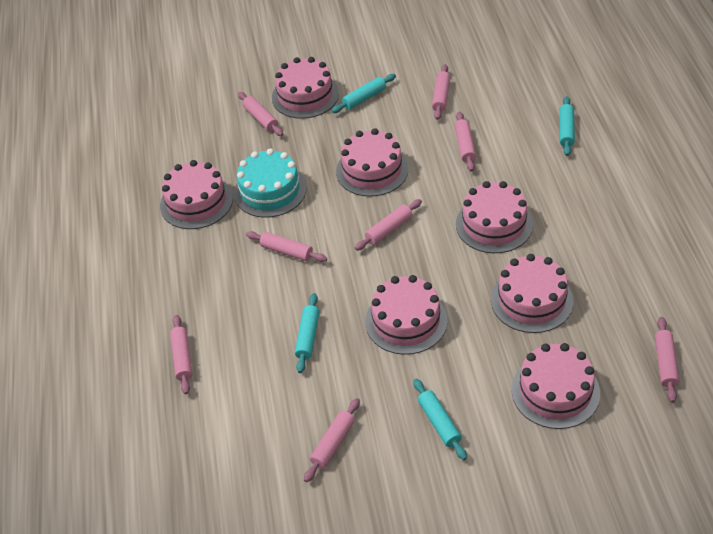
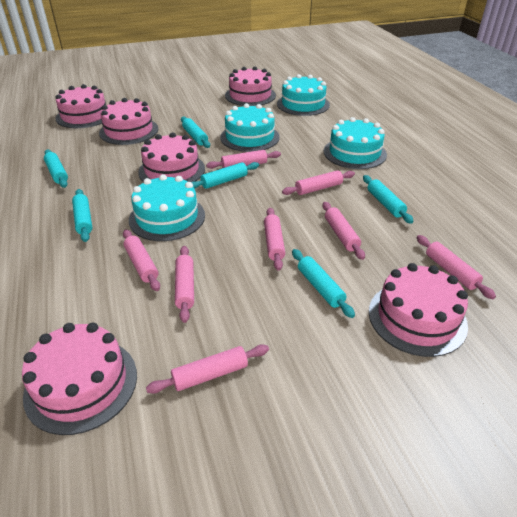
pink cake: [160,160,233,229] [272,57,339,119] [336,128,409,197] [366,275,448,355] [456,181,533,253] [491,254,573,333] [512,343,600,429] = 7 -> [22,323,137,435] [55,84,106,128] [99,98,158,145] [138,132,205,182] [225,67,276,106] [369,263,468,357] = 6
turquoise cake: [234,149,307,218] = 1 -> [129,174,205,241] [220,103,280,152] [277,74,330,116] [324,117,387,169] = 4
turquoise rolling pin: [295,293,320,373] [331,74,396,113] [413,379,467,460] [559,96,575,156] = 4 -> [44,149,68,188] [72,189,92,242] [181,117,210,148] [191,162,259,189] [292,249,355,318] [363,175,414,224] = 6

